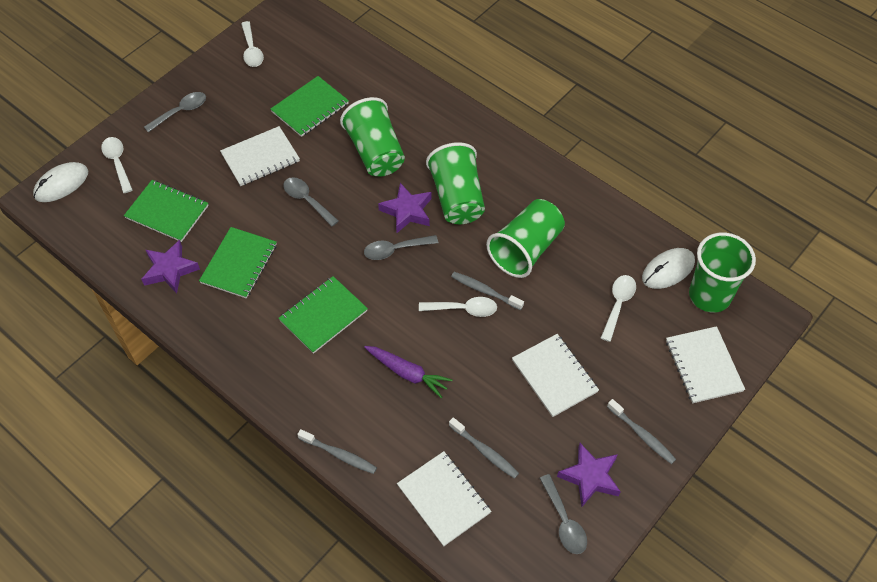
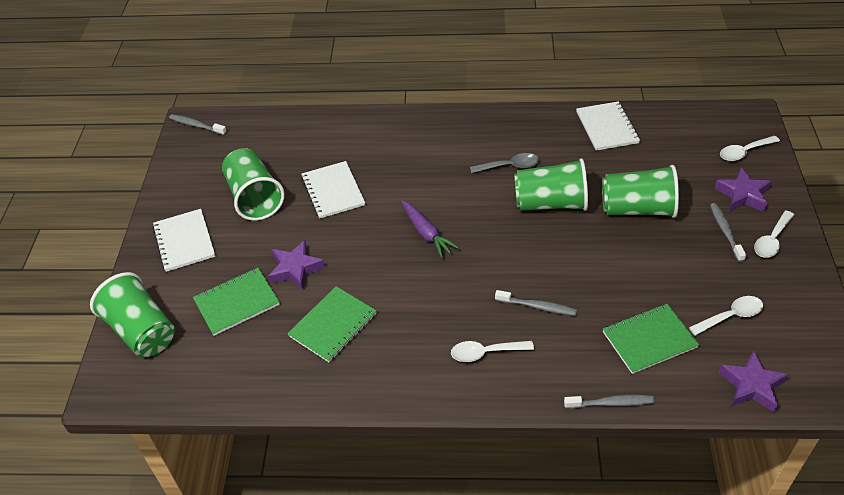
green notebook: [124,180,208,242] [199,227,277,298] [271,76,349,137] [279,276,368,354] = 4 -> [193,268,280,336] [287,286,377,362] [603,304,699,374] = 3
grey spoon: [144,92,206,132] [283,177,339,227] [364,235,438,260] [540,474,587,554] = 4 -> [470,153,539,173] = 1
white mouse: [33,162,88,202] [642,248,695,289] = 2 -> none = 0
white notebook: [220,126,300,186] [397,451,491,546] [512,334,599,417] [666,326,745,403] = 4 -> [152,209,215,272] [301,161,365,219] [576,101,640,151] = 3

